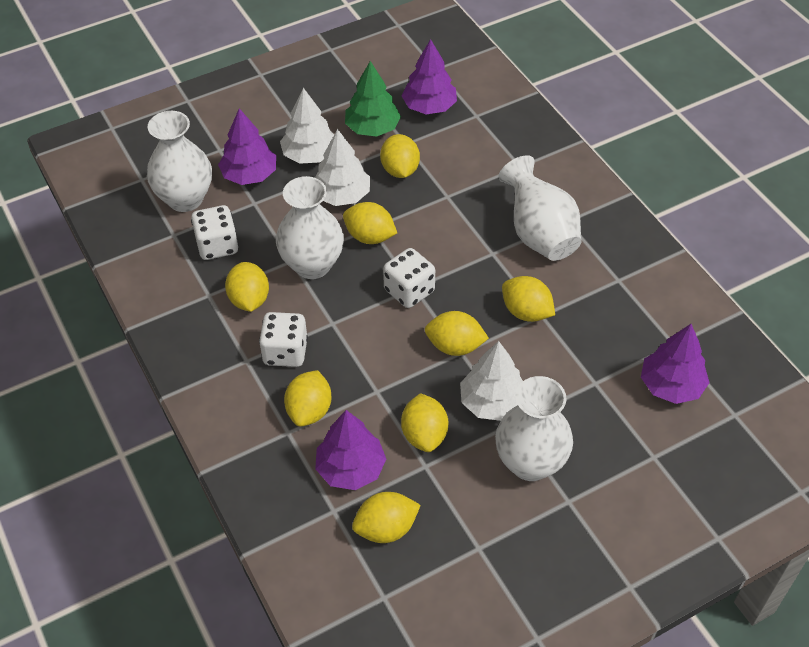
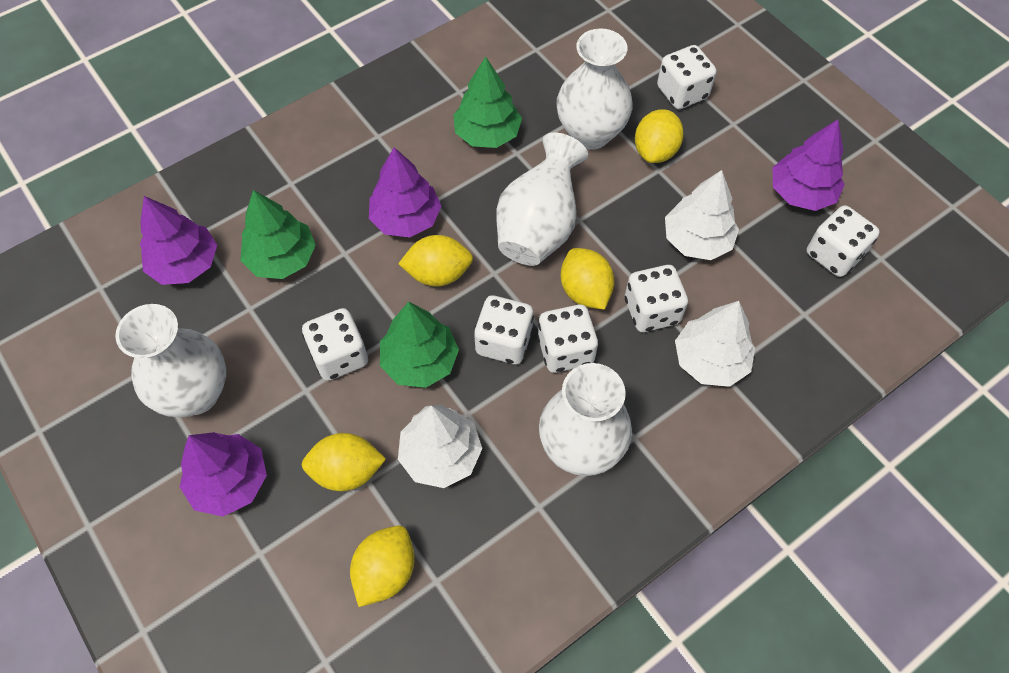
green tree: [345,61,401,137] = 1 -> [240,190,316,279] [380,302,459,388] [453,56,522,148] = 3
white dice: [191,205,239,260] [259,312,308,367] [383,248,435,308] = 3 -> [302,308,368,381] [474,296,534,364] [537,305,598,373] [625,265,688,332] [657,45,716,109] [807,205,880,277] = 6
yellow lemon: [225,262,269,312] [284,370,332,426] [343,202,397,244] [352,492,421,543] [380,134,420,178] [401,393,448,452] [425,311,489,356] [502,276,555,322] = 8 -> [302,433,386,491] [350,526,415,607] [398,235,473,286] [561,248,614,310] [635,109,684,163] = 5

